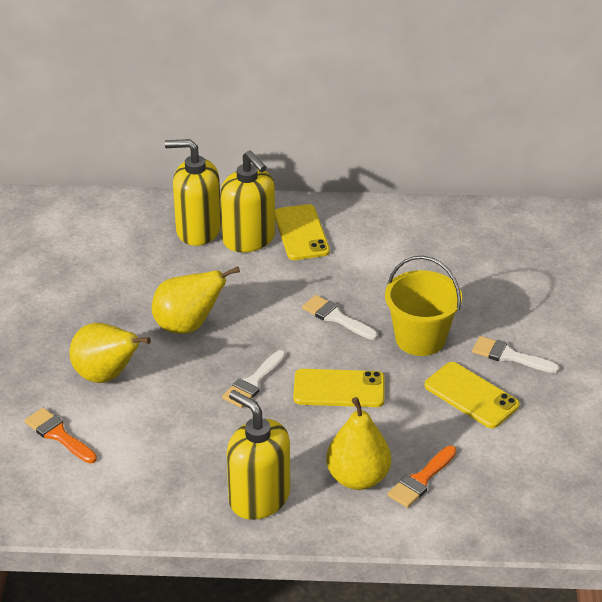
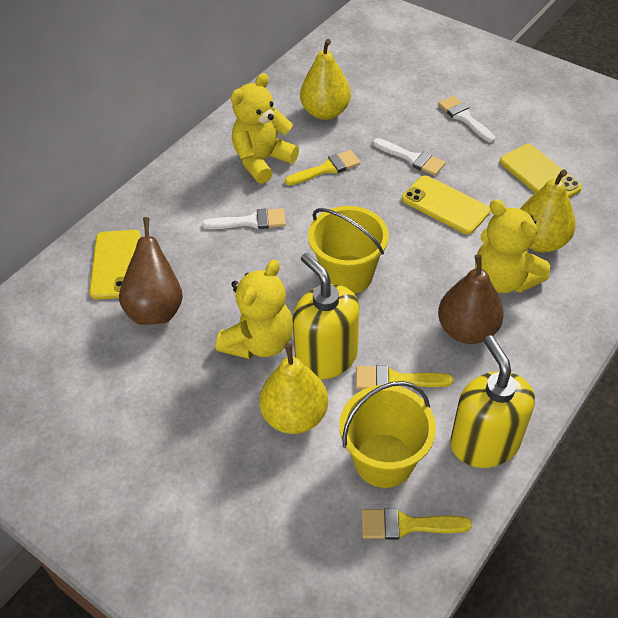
brown pear: none = 0 -> [119,217,183,325] [438,254,504,344] = 2
orange brush: [25,408,97,463] [387,446,457,508] = 2 -> none = 0
yellow brush: none = 0 -> [285,150,360,185] [356,365,453,390] [362,508,472,540] = 3
yellow bucket: [385,256,462,356] = 1 -> [308,206,389,294] [339,381,436,488] = 2
yellow soap dispenser: [165,139,221,246] [220,150,275,252] [227,390,290,520] = 3 -> [292,253,359,379] [450,335,535,468] = 2
yellow teddy bear: none = 0 -> [216,259,293,359] [231,73,299,184] [475,199,550,293] = 3

